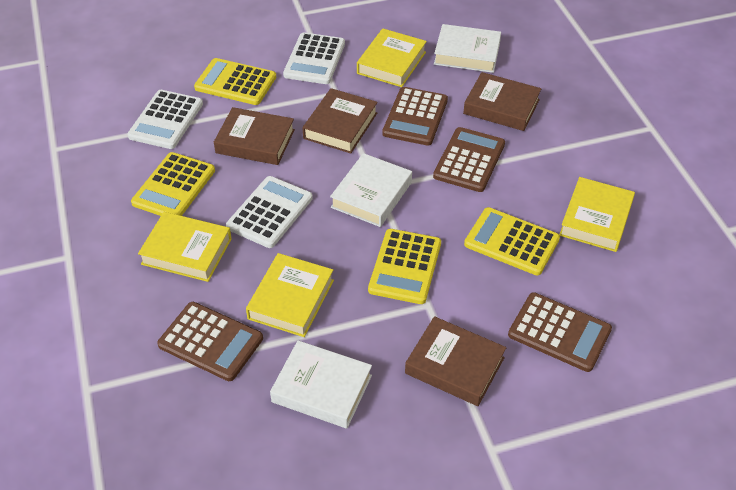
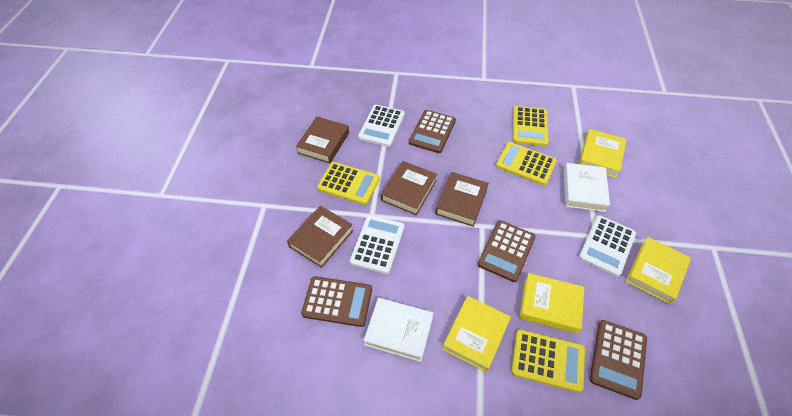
white book: [270,340,372,428] [330,153,412,227] [434,24,501,73] = 3 -> [364,298,433,362] [564,163,610,212] = 2

